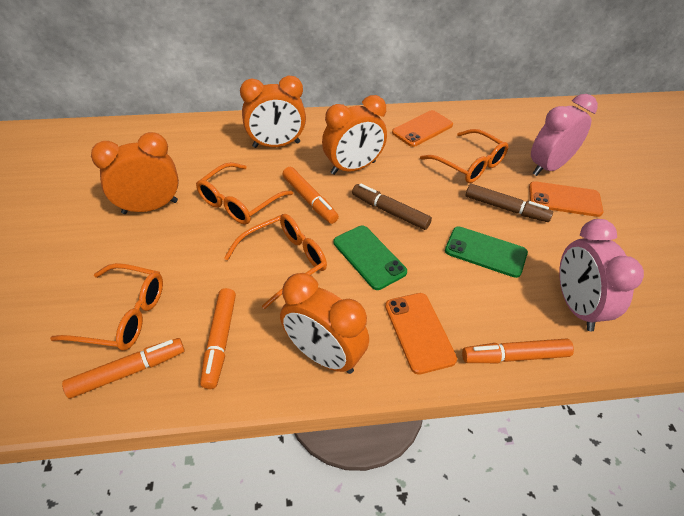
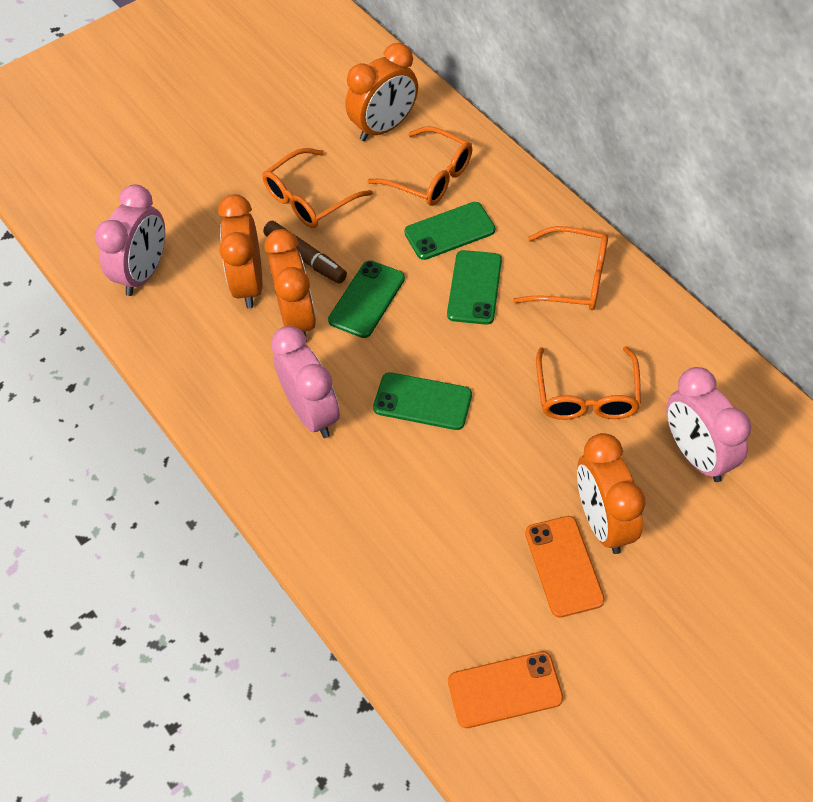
brown marker: [352,184,432,230] [466,184,553,222] = 2 -> [263,221,347,284] = 1
green phone: [334,226,407,290] [445,226,528,278] = 2 -> [328,260,405,338] [373,372,472,430] [404,202,495,260] [447,250,502,325] = 4
orange marker: [62,338,185,399] [200,288,236,389] [283,167,339,224] [462,339,574,363] = 4 -> none = 0
orange phone: [385,293,457,375] [392,110,453,147] [529,181,603,217] = 3 -> [448,651,563,728] [525,516,605,618] = 2
pink clock: [531,94,598,176] [559,219,644,331] = 2 -> [95,184,165,296] [271,326,340,438] [666,367,751,482] = 3

